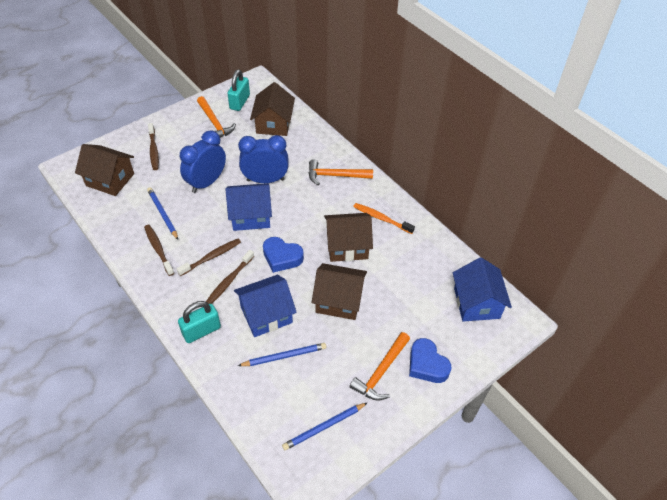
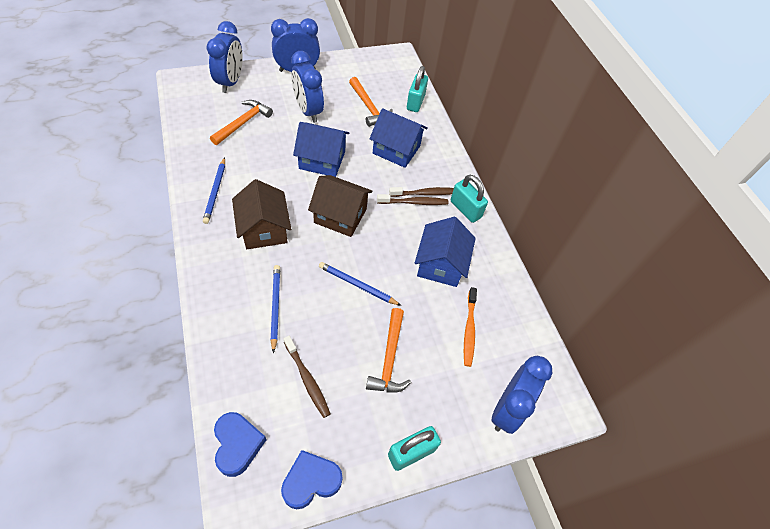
blue clock: [180,130,226,193] [238,135,288,183] = 2 -> [207,21,243,93] [271,18,320,72] [291,51,324,123] [492,356,552,434] = 4
brown house: [75,144,134,196] [250,82,295,136] [312,263,367,320] [324,213,373,262] = 4 -> [232,179,291,249] [308,175,373,237] = 2
brown toothbrush: [144,224,174,276] [148,123,159,170] [177,239,241,276] [206,250,254,304] = 4 -> [284,336,331,418] [377,194,448,205] [389,187,454,197] = 3
turquoise padlock: [178,301,221,343] [228,69,250,111] = 2 -> [388,426,441,471] [407,66,428,112] [451,175,488,223] = 3

